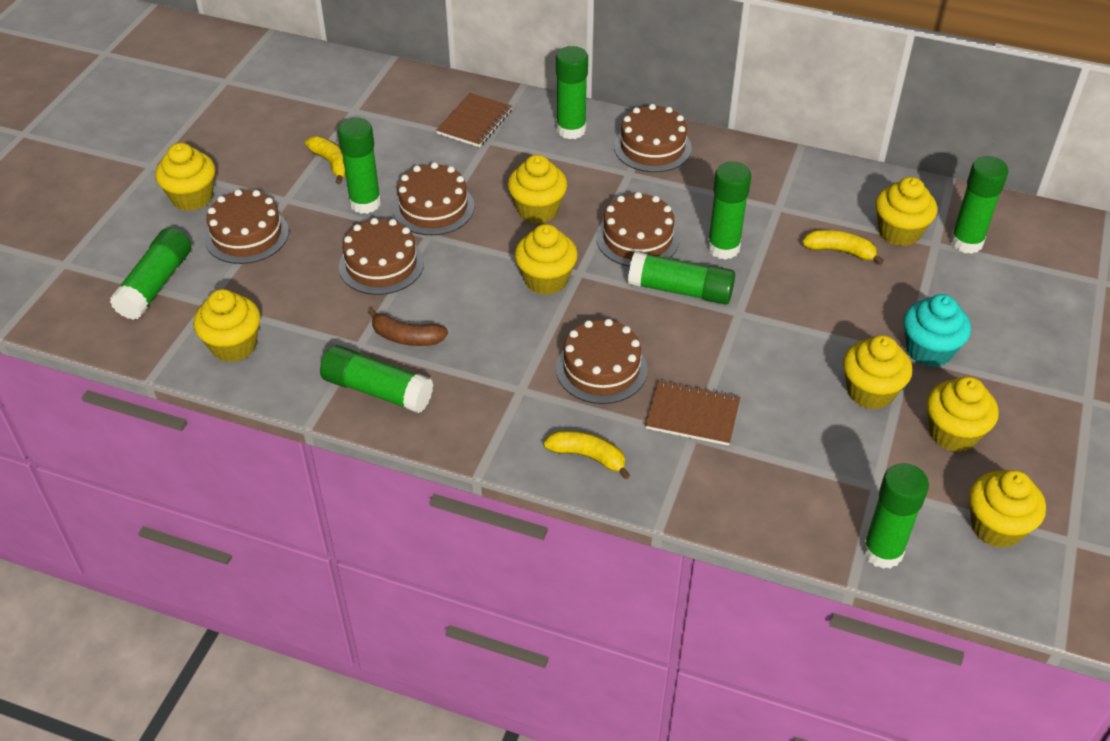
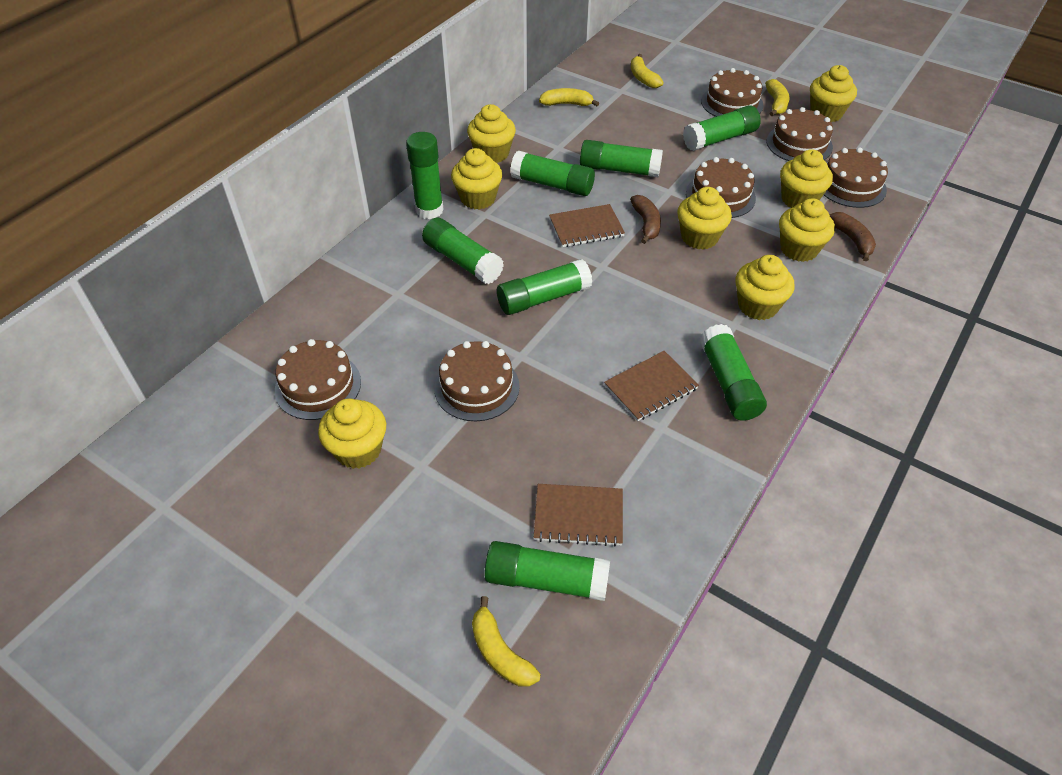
brown banana: [368,308,448,346] = 1 -> [630,195,661,244] [829,212,876,262] = 2
brown notebook: [436,93,512,147] [645,380,741,446] = 2 -> [534,484,623,546] [549,204,625,247] [604,351,699,421] = 3
turquoise cupcake: [903,294,971,367] = 1 -> none = 0
yellow banana: [305,136,346,184] [543,430,630,479] [802,230,884,265] = 3 -> [472,596,541,686] [539,88,599,106] [631,54,663,88] [765,79,789,116] = 4

